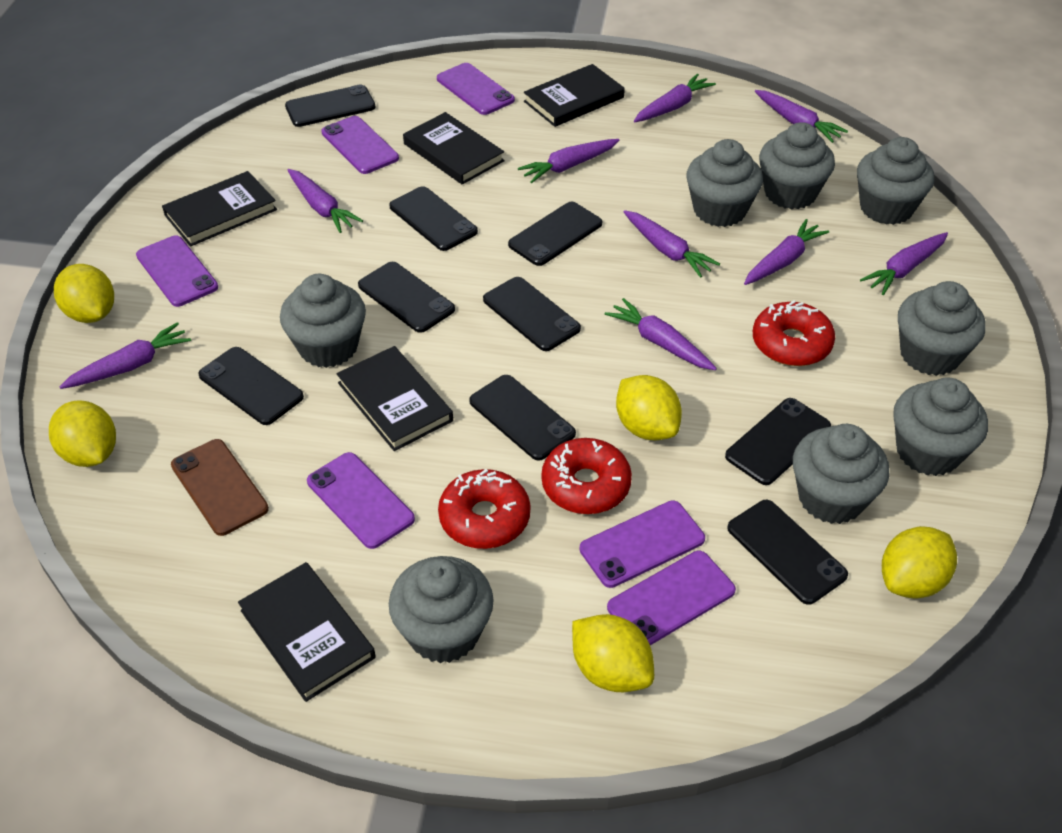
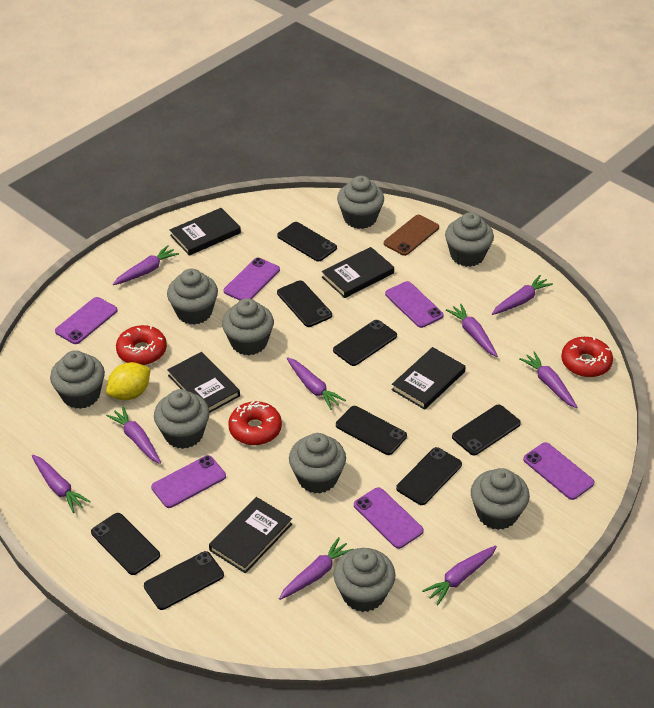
black phone: [198,347,304,425] [285,84,376,127] [358,262,455,333] [389,186,478,251] [469,375,576,461] [483,277,581,351] [508,202,602,266] [725,398,831,485] [727,500,848,605] = 9 -> [91,513,160,575] [144,551,224,610] [277,222,337,262] [277,280,332,327] [333,320,397,366] [336,406,407,455] [396,447,462,505] [452,405,521,455] = 8
grey cupcake: [280,274,366,368] [389,556,494,663] [686,139,763,227] [759,122,835,209] [793,424,890,524] [857,137,934,225] [893,378,988,476] [898,281,986,376] = 8 -> [50,350,105,409] [154,389,210,449] [167,268,218,325] [222,298,274,355] [289,433,346,493] [333,548,395,612] [337,176,384,229] [445,212,494,267] [471,468,530,530] = 9
yellow lemon: [49,400,116,467] [54,264,114,323] [572,614,654,692] [616,375,682,440] [882,526,957,599] = 5 -> [106,362,151,400] = 1

